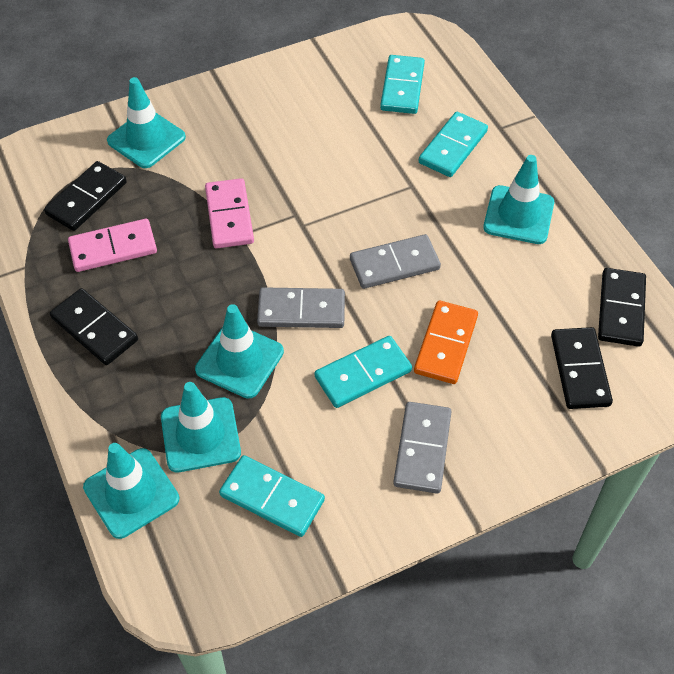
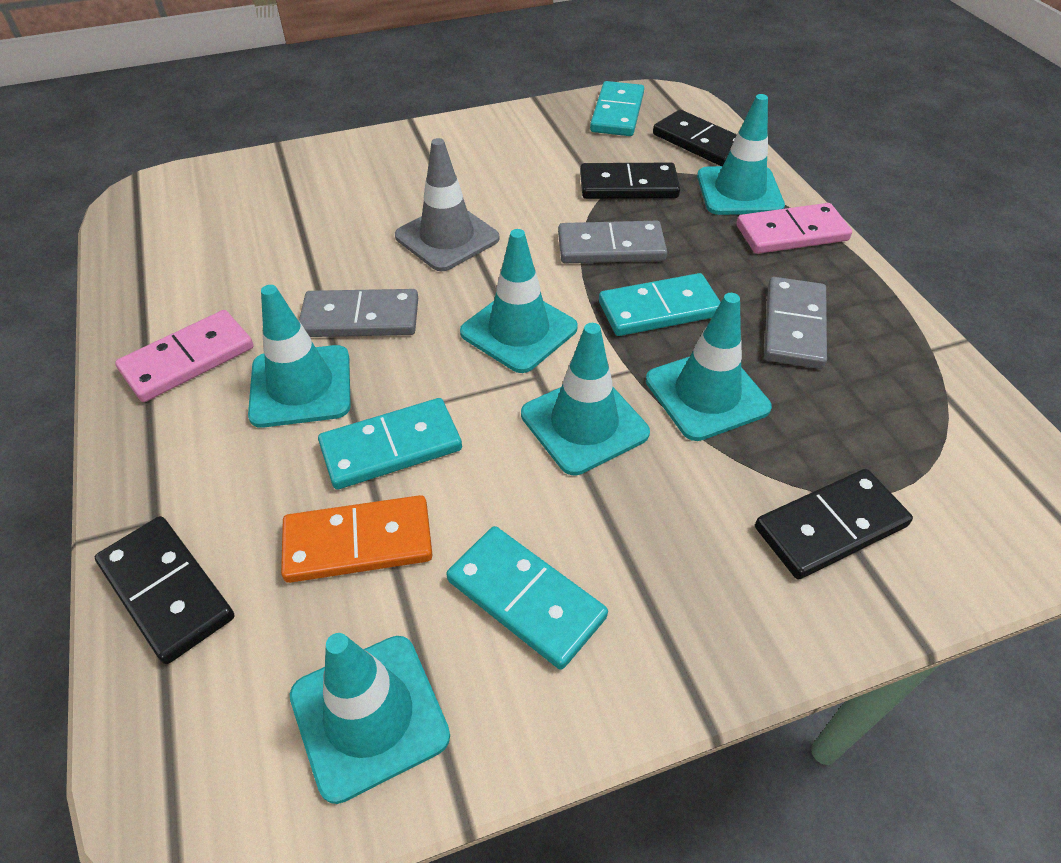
grey traffic cone: none = 0 -> [395,138,500,271] = 1
turquoise traffic cone: [83,443,179,539] [107,77,186,168] [161,382,241,472] [195,304,284,399] [483,155,554,244] = 5 -> [248,285,351,428] [290,633,450,804] [460,229,578,373] [521,323,650,475] [646,293,772,441] [697,94,785,215] = 6

